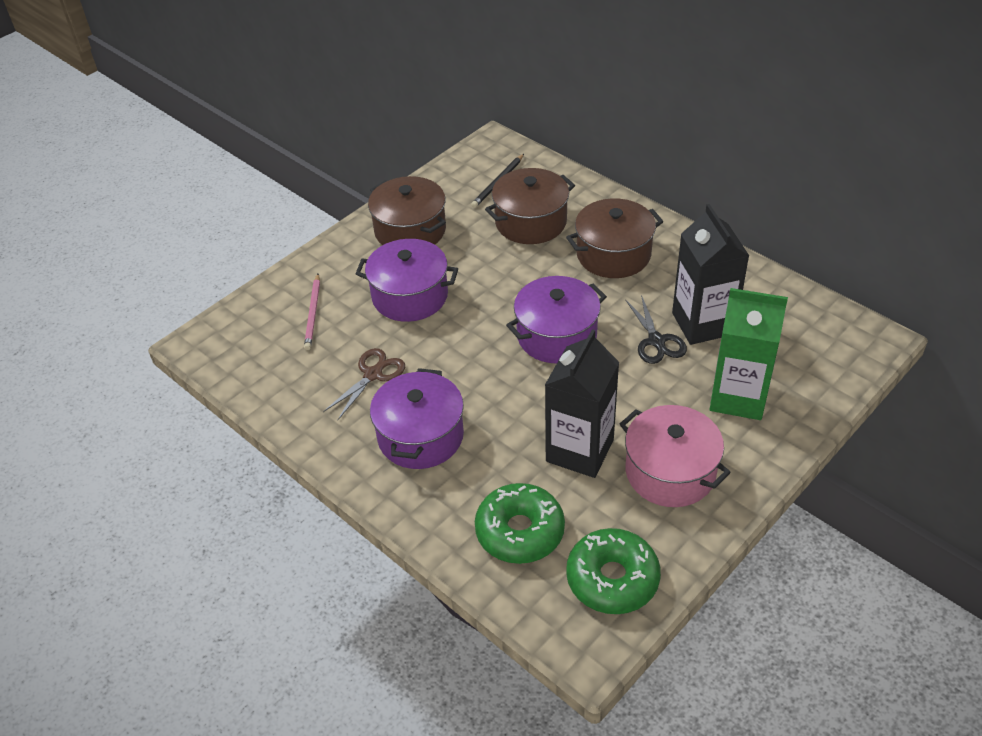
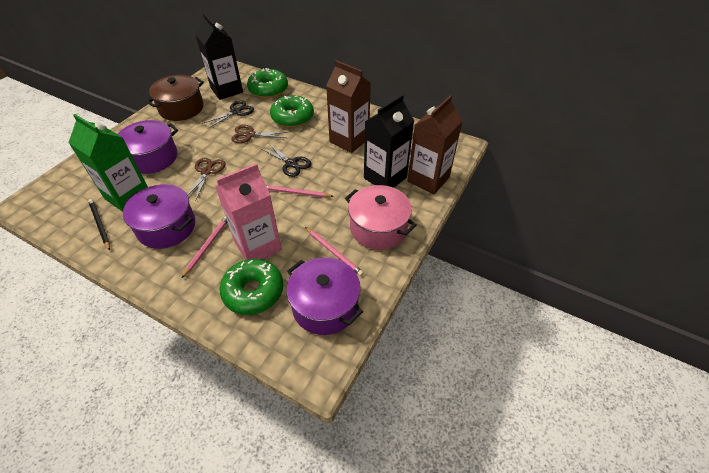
black scissors: [625,295,687,364] = 1 -> [202,100,254,129] [260,144,311,177] = 2
brown carton: none = 0 -> [326,60,371,153] [407,95,463,194] = 2
brown pot: [368,176,446,245] [485,168,575,244] [566,198,664,278] = 3 -> [146,75,204,121] = 1
brown scissors: [323,348,405,420] = 1 -> [187,158,226,200] [231,125,288,143] = 2
green donut: [475,483,565,564] [566,528,661,614] = 2 -> [220,259,283,315] [247,68,288,98] [270,95,314,127] = 3
pink carton: none = 0 -> [216,163,282,260] = 1
pink pencil: [304,274,320,350] = 1 -> [182,216,227,278] [266,185,334,197] [305,227,363,276] = 3

